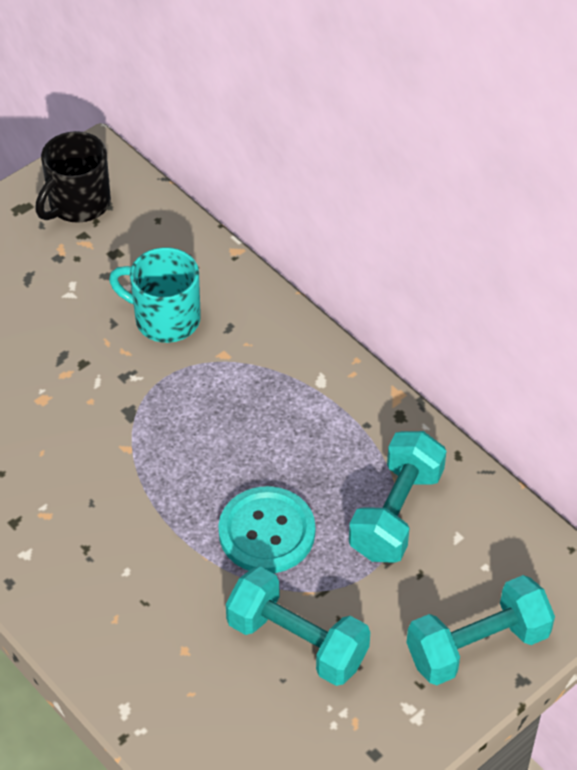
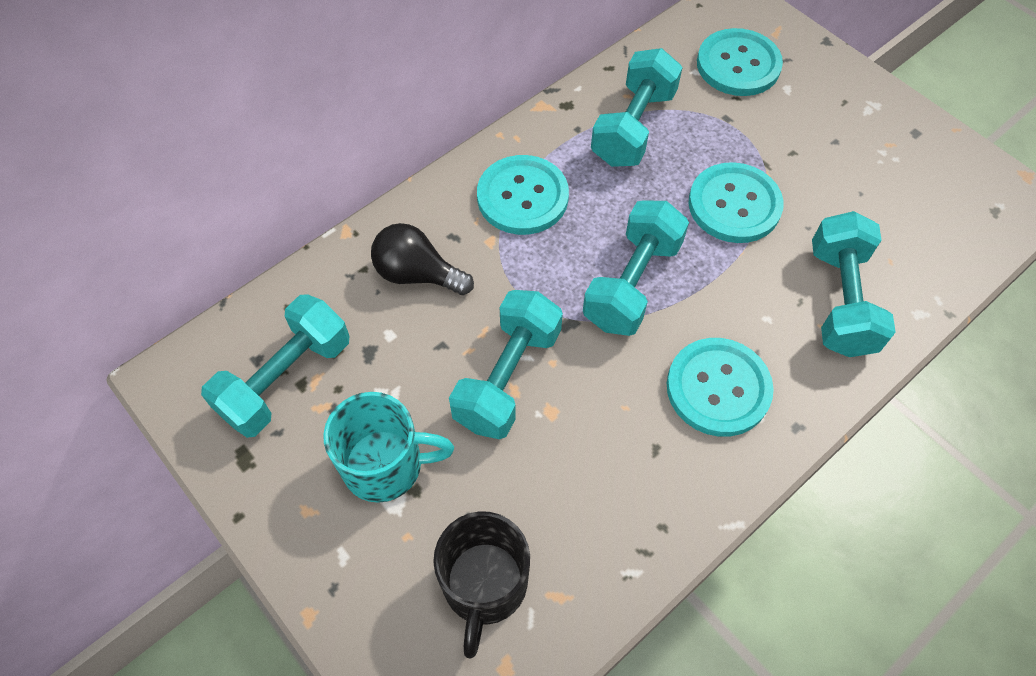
black light bulb: none = 0 -> [371,223,474,295] = 1
turquoise button: [218,486,315,573] = 1 -> [477,155,569,235] [667,338,774,437] [688,162,784,243] [697,28,783,96] = 4
turquoise dumbbell: [226,566,370,686] [349,431,446,563] [406,575,555,685] = 3 -> [201,294,349,438] [449,290,563,439] [583,200,689,336] [591,48,683,167] [812,211,896,357] = 5

